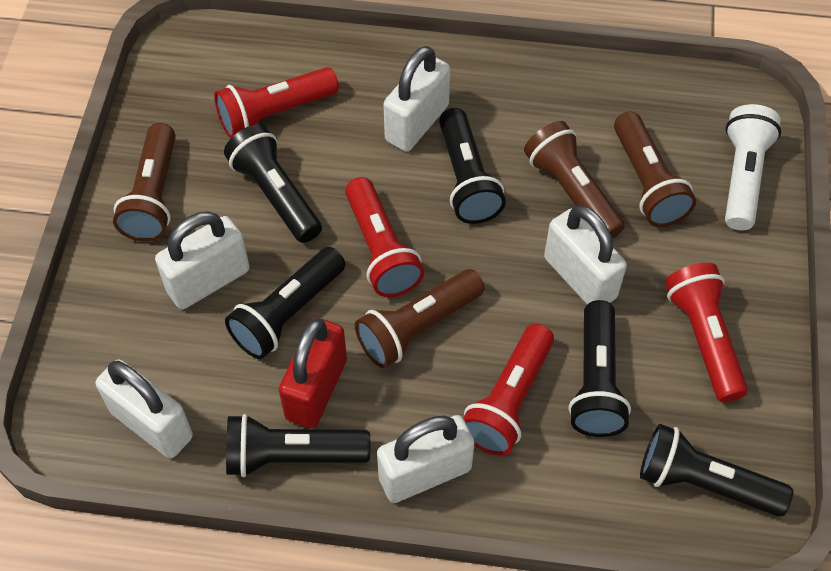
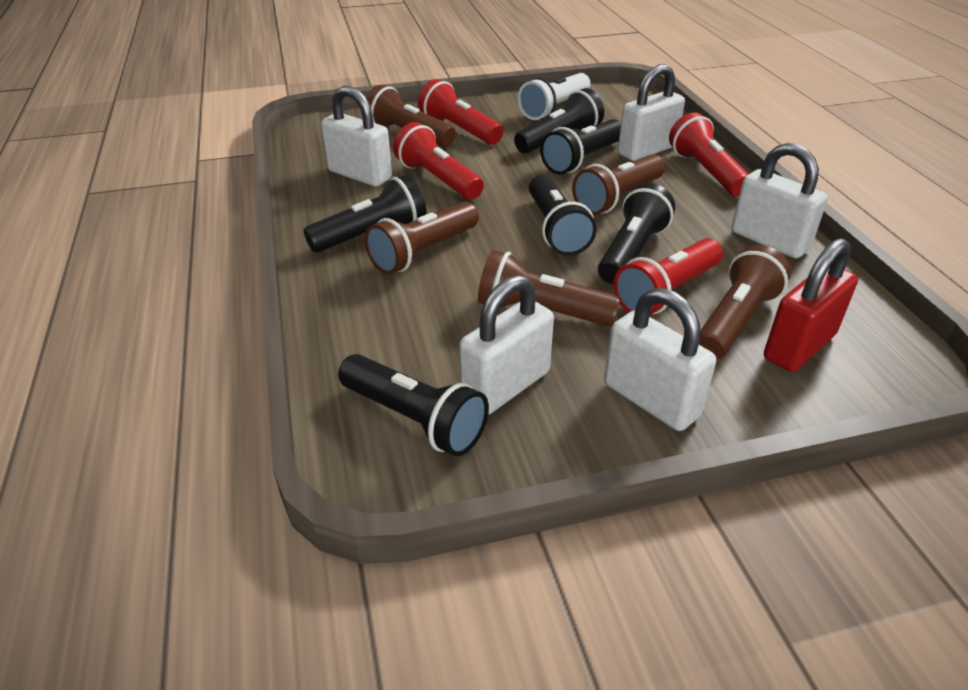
brown flashlight: [113,123,176,242] [355,269,484,368] [524,121,625,239] [614,112,696,227] = 4 -> [365,201,479,275] [366,85,456,147] [478,250,621,326] [572,154,665,215] [699,245,791,360] = 5

